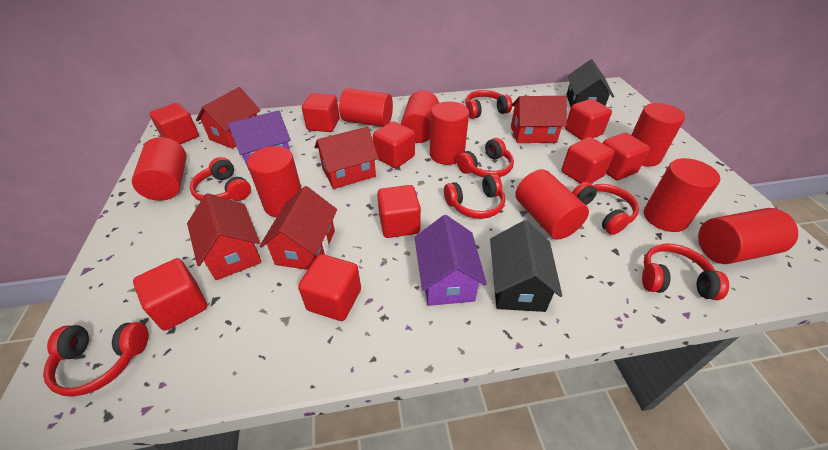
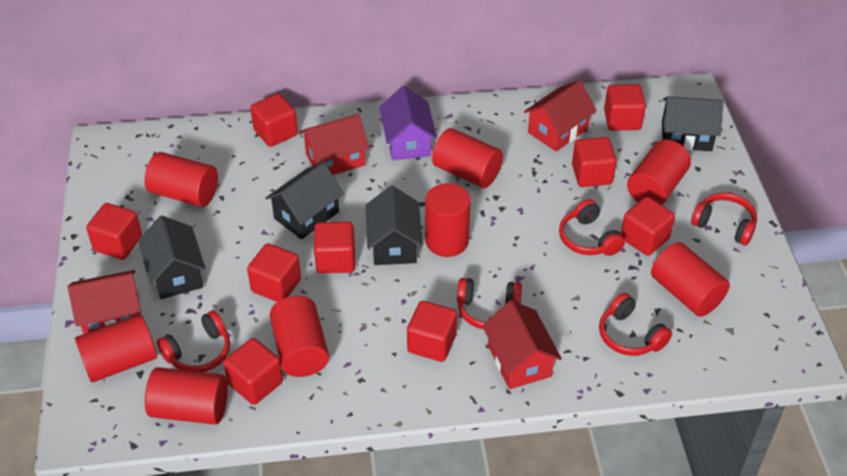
black house: [490,220,562,312] [566,59,614,107] = 2 -> [138,216,206,299] [265,162,344,239] [366,186,423,265] [662,96,724,151] = 4
purple house: [228,110,291,170] [414,215,487,306] = 2 -> [379,86,437,160] = 1
red cylinder: [132,137,187,201] [247,146,302,218] [339,88,393,127] [401,90,439,143] [430,101,469,165] [515,169,589,239] [631,103,685,167] [644,158,720,232] [698,208,798,264] = 9 -> [75,314,157,382] [145,152,218,207] [145,367,228,425] [270,296,329,377] [425,183,471,257] [432,128,503,188] [627,140,691,205] [651,242,730,317] = 8
red headphones: [43,322,148,397] [190,157,251,201] [444,174,505,219] [457,138,514,177] [465,90,512,119] [572,182,639,235] [642,244,729,300] = 7 -> [157,310,230,372] [457,278,522,329] [559,199,625,256] [599,293,672,356] [691,193,757,245] = 5
red house: [187,193,262,280] [196,87,261,149] [259,186,337,270] [314,127,379,189] [511,96,567,143] = 5 -> [67,270,141,334] [299,114,369,175] [482,300,562,389] [524,80,597,151] = 4

